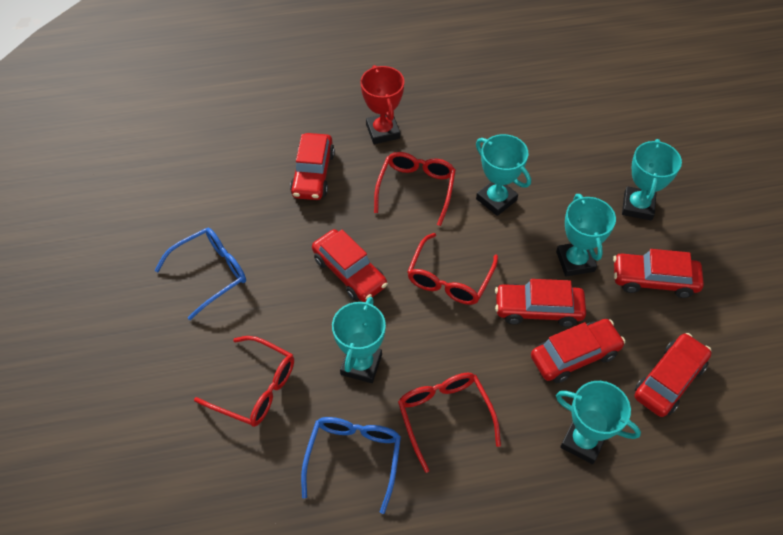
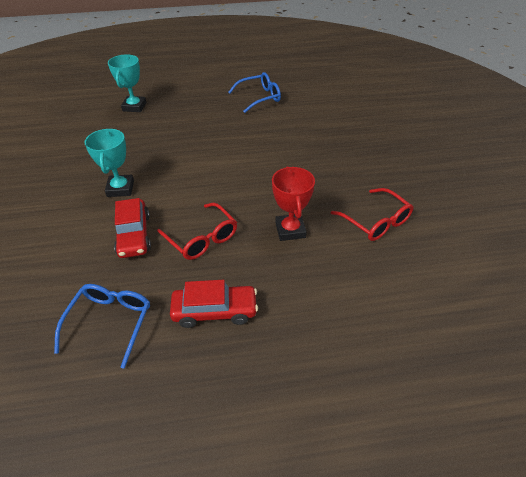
red car: [290,133,335,200] [312,229,388,302] [495,279,586,327] [531,319,625,383] [613,249,704,298] [635,333,712,417] = 6 -> [114,198,151,258] [170,280,258,328] = 2
red glasses: [194,336,294,427] [374,152,456,226] [398,373,501,473] [407,233,498,305] = 4 -> [157,203,237,260] [331,188,413,241] = 2
turquoise trophy: [332,297,386,383] [476,134,531,216] [556,194,616,277] [556,381,641,464] [622,139,682,220] = 5 -> [84,129,134,197] [108,55,146,112] = 2

